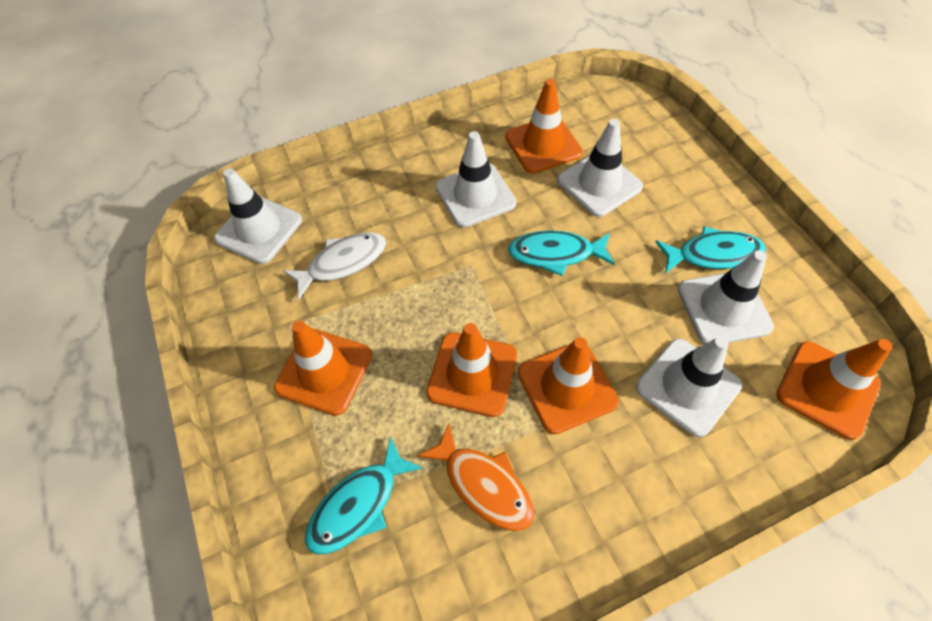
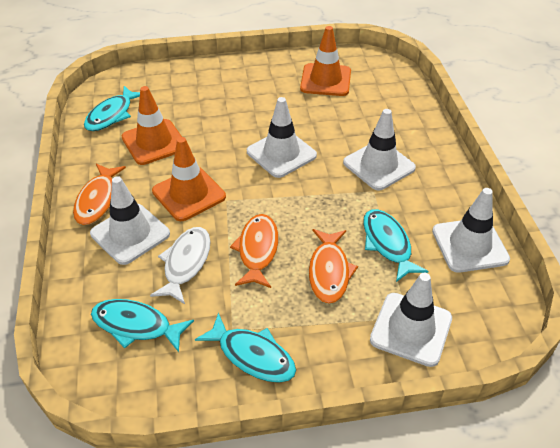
orange fish: [417,423,534,531] = 1 -> [73,164,126,225] [230,214,278,288] [309,229,358,304] = 3
orange traffic cone: [274,321,372,416] [426,323,517,417] [505,79,583,173] [518,337,619,434] [776,339,892,440] = 5 -> [122,86,182,165] [152,137,226,221] [300,26,351,96] = 3
turquoise fish: [305,437,423,554] [508,230,615,276] [655,226,766,274] = 3 -> [84,86,140,131] [91,299,194,352] [195,313,296,383] [363,209,429,282] = 4

